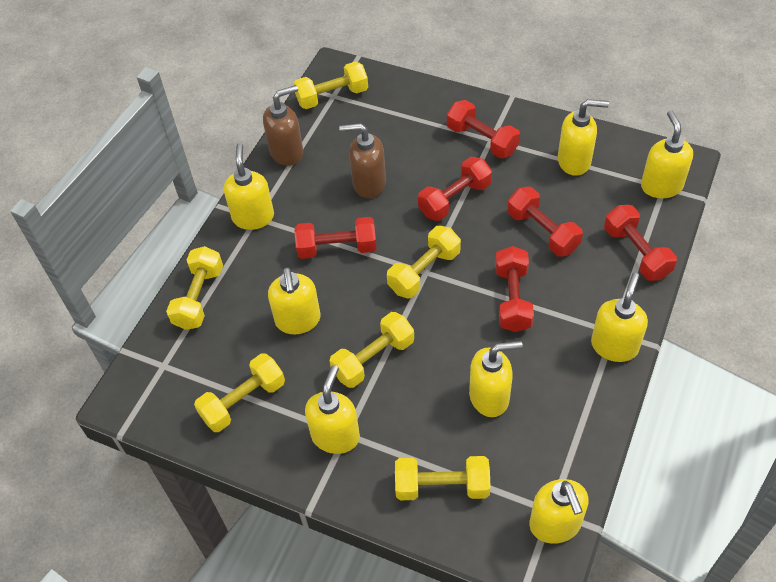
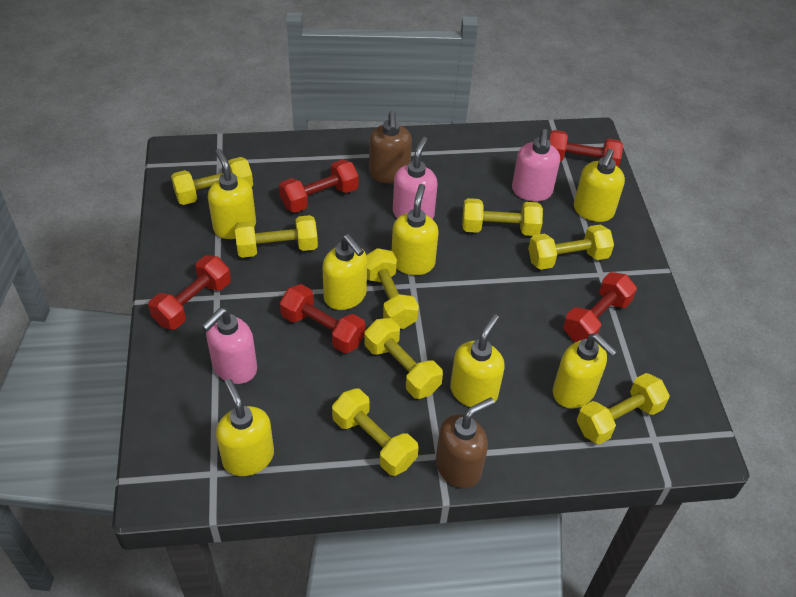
pink soap dispenser: none = 0 -> [202,308,257,384] [393,137,438,219] [512,129,560,202] = 3
red dumbbell: [294,217,377,259] [418,157,492,221] [447,100,520,158] [495,246,534,332] [507,187,583,257] [604,205,677,281] = 6 -> [148,255,231,330] [279,159,358,213] [280,284,366,353] [549,130,623,167] [563,272,637,342] = 5
yellow dumbbell: [166,246,223,330] [194,353,285,432] [293,61,368,109] [329,312,414,388] [387,226,461,299] [395,456,491,500] = 6 -> [171,157,253,205] [235,215,318,258] [332,389,419,476] [364,318,443,399] [366,248,419,329] [462,198,543,236] [528,224,614,270] [576,373,670,444] = 8
yellow soap dispenser: [224,143,274,230] [268,267,320,334] [305,365,360,454] [469,341,523,417] [529,479,589,544] [558,99,609,176] [591,273,648,362] [641,110,693,198] = 8 -> [208,149,256,239] [216,379,274,476] [323,234,367,310] [392,184,439,275] [450,314,504,407] [553,334,617,409] [574,149,625,222] = 7

